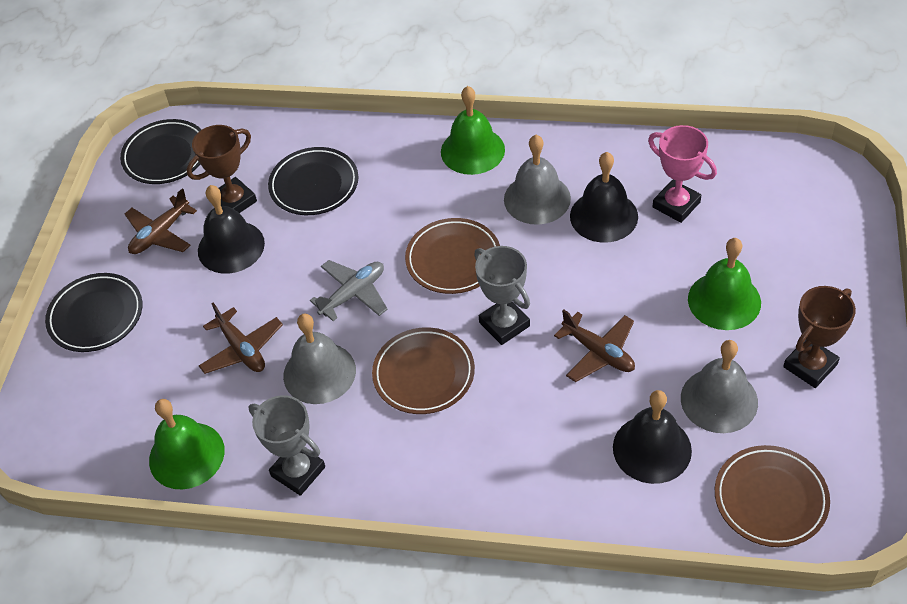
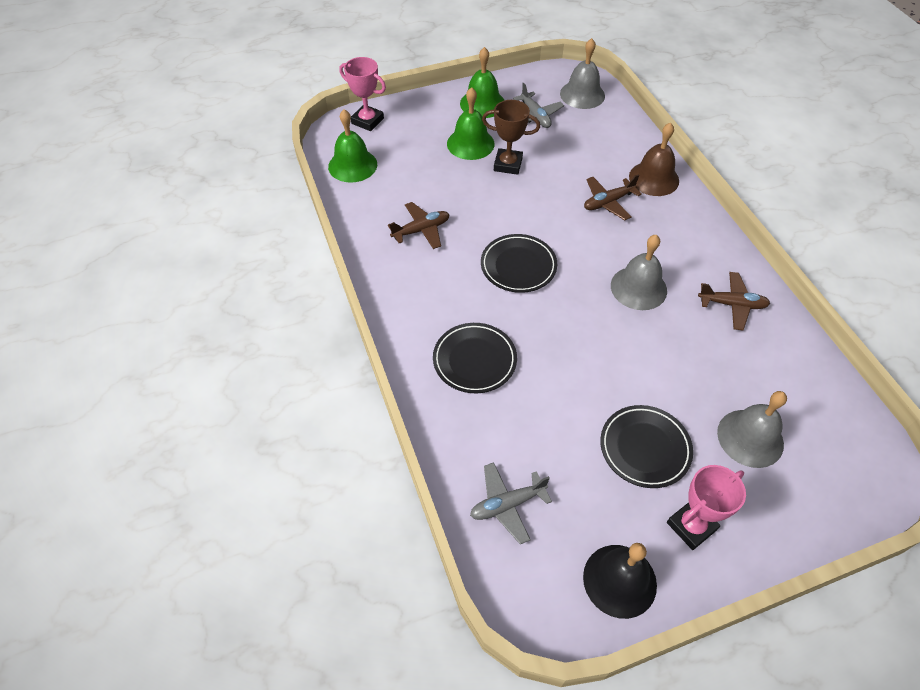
black bell: [198,185,265,274] [570,152,638,243] [613,390,692,484] = 3 -> [583,543,657,619] = 1
brown bell: none = 0 -> [629,122,679,196] = 1
brown plate: [372,327,475,414] [405,218,500,294] [715,445,830,547] = 3 -> none = 0
brown trophy: [187,125,257,213] [783,286,856,388] = 2 -> [482,100,540,175] = 1
grey plane: [310,260,388,321] = 1 -> [470,462,552,544] [513,83,564,128] = 2
grey trophy: [248,395,325,496] [474,246,530,345] = 2 -> none = 0
pink trophy: [648,125,717,223] = 1 -> [339,57,386,131] [667,465,746,550] = 2

